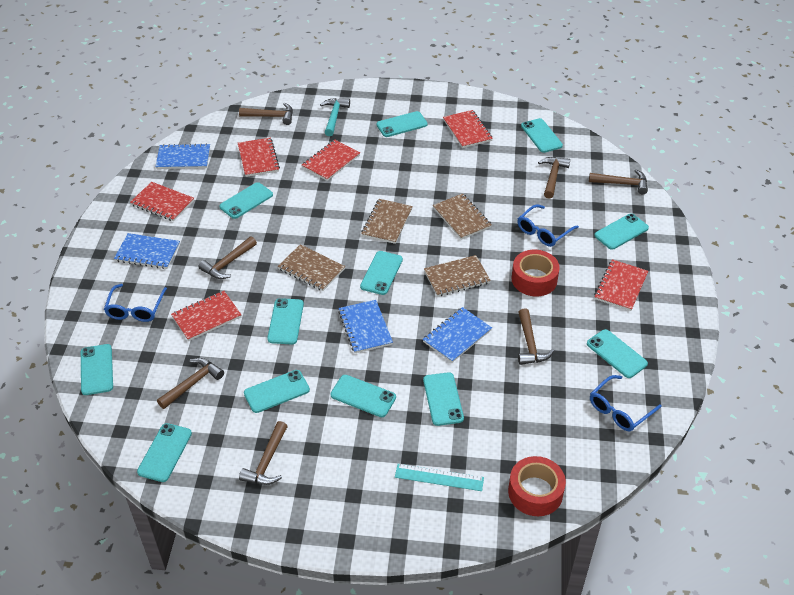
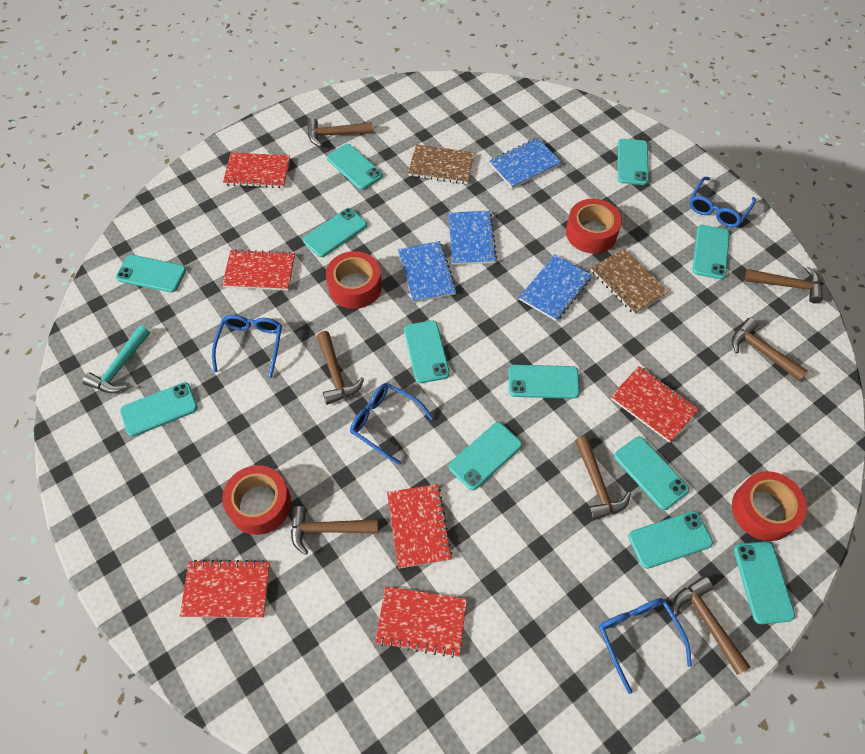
blue glasses: [104,284,167,322] [518,204,579,247] [590,375,662,431] = 3 -> [212,315,282,378] [350,383,433,465] [599,598,692,694] [689,177,756,227] = 4
brown notebook: [278,244,345,291] [361,199,413,244] [424,255,491,297] [433,193,492,240] = 4 -> [408,144,475,184] [591,248,669,315] = 2
red tape: [508,456,566,516] [512,250,560,296] = 2 -> [222,465,291,535] [326,251,382,309] [566,199,622,253] [732,471,807,541] = 4
turquoise ruler: [395,464,484,491] = 1 -> none = 0

